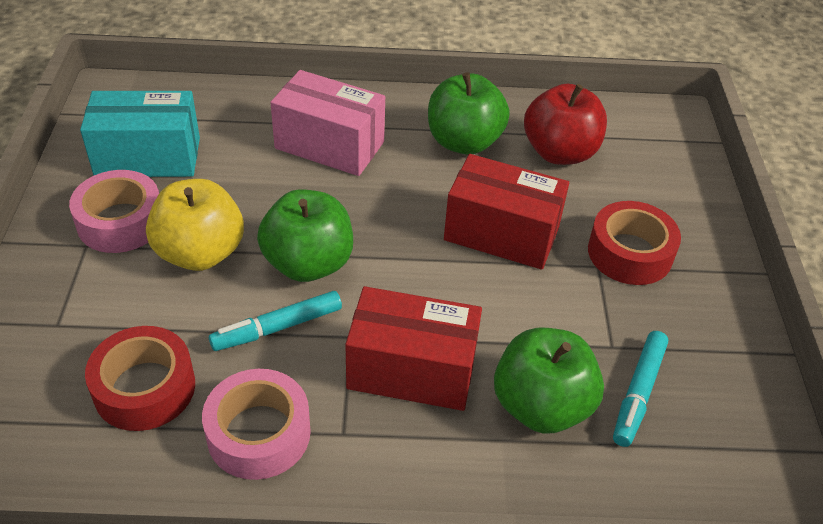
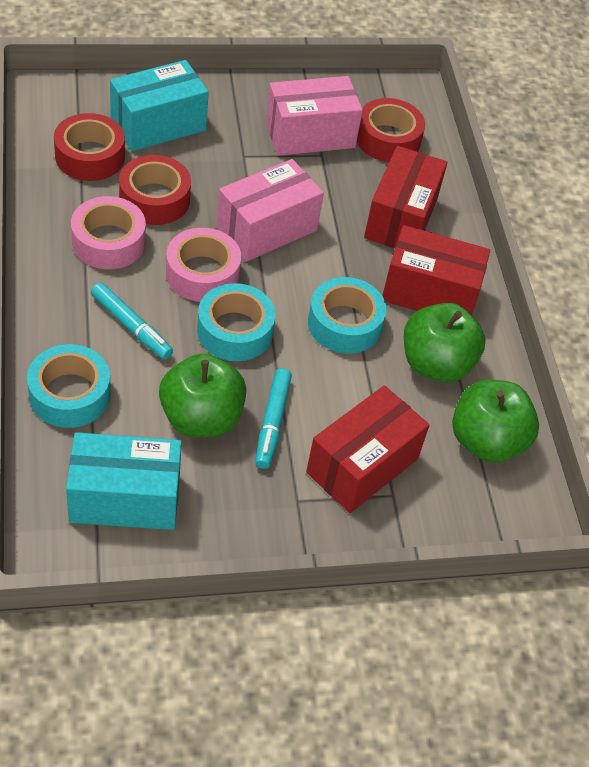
pink box: [270,70,385,176] = 1 -> [216,159,324,262] [265,76,363,156] = 2
red apple: [524,84,607,165] = 1 -> none = 0
red box: [345,286,482,411] [444,154,569,270] = 2 -> [306,385,430,513] [364,146,447,248] [382,225,490,315] = 3
red tape: [85,326,195,431] [588,201,681,285] = 2 -> [54,113,125,181] [119,155,191,225] [357,98,425,162] = 3
turquoise box: [80,91,200,177] = 1 -> [66,432,182,530] [110,60,209,151] = 2
turquoise tape: none = 0 -> [27,344,111,428] [197,283,275,361] [308,277,387,354] = 3
yellow apple: [146,179,244,271] = 1 -> none = 0

